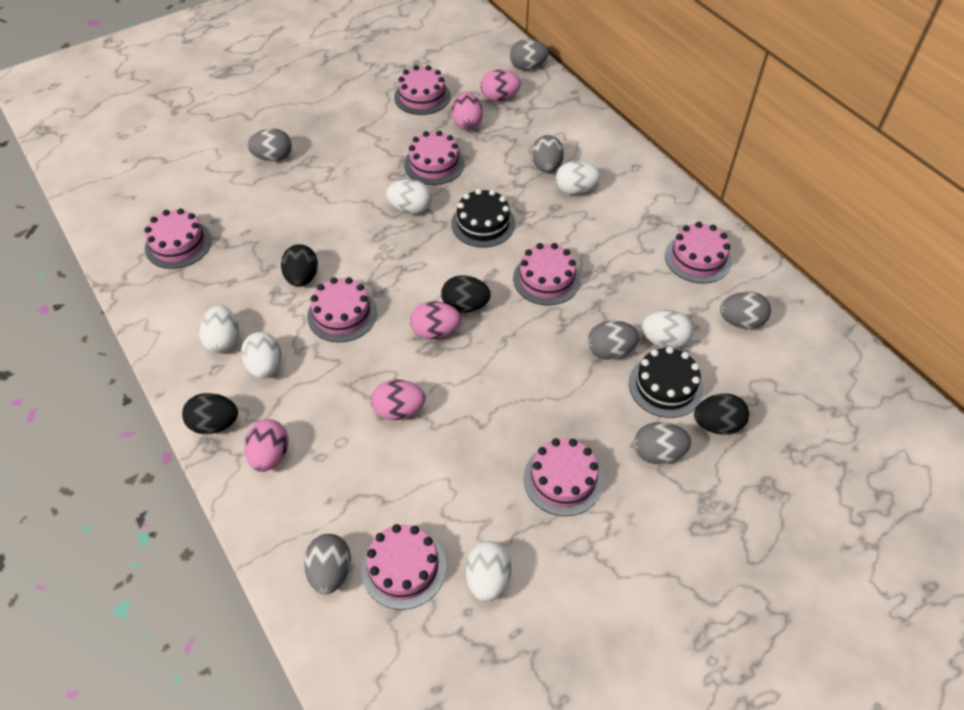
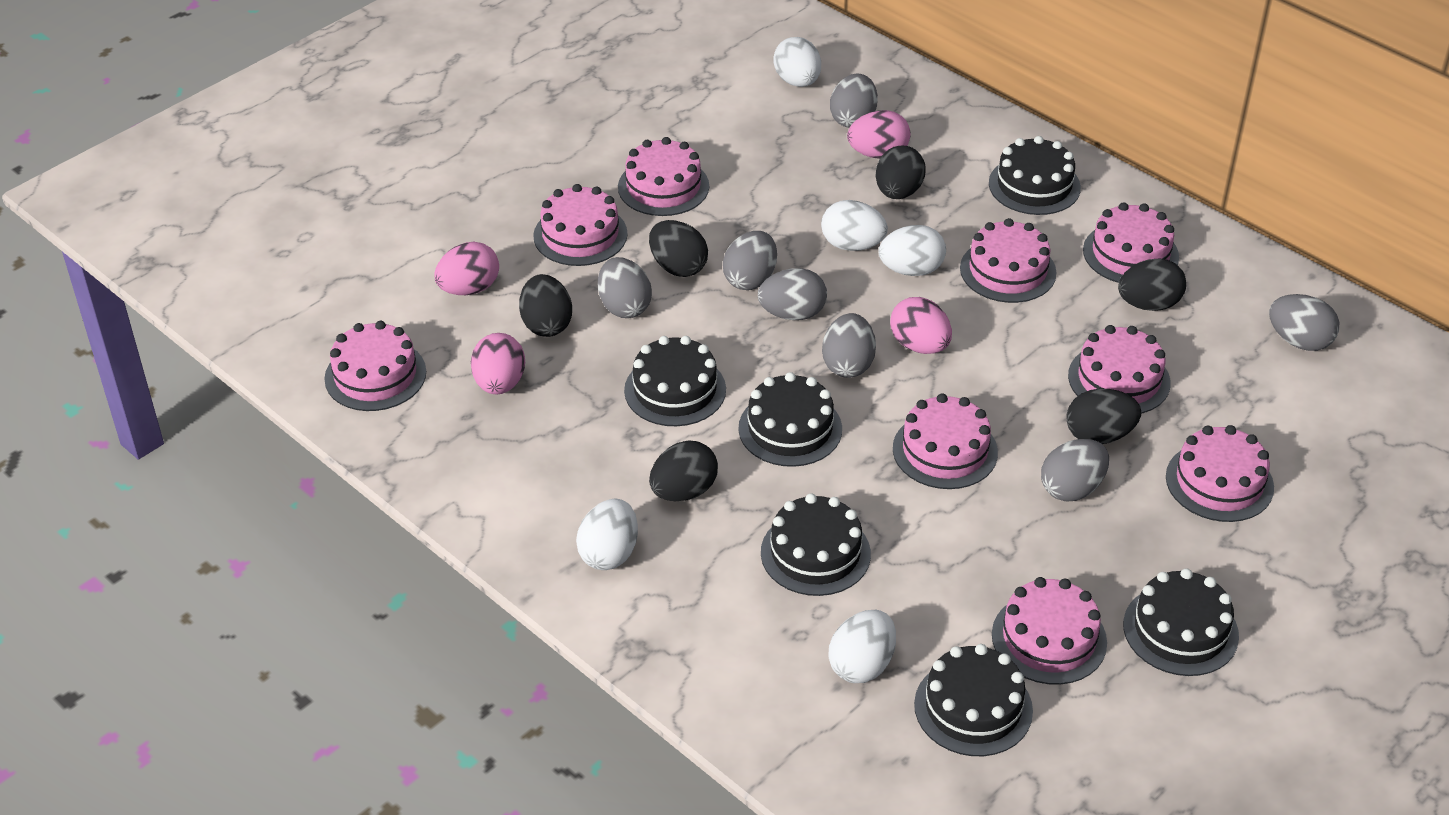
black cake: [451,189,515,247] [629,347,703,418] = 2 -> [624,336,726,426] [738,372,842,467] [761,493,871,596] [914,644,1033,756] [989,136,1081,215] [1123,568,1239,676] = 6
black egg: [182,393,238,434] [281,244,318,287] [441,275,491,313] [694,394,749,435] = 4 -> [519,274,572,337] [649,220,708,277] [649,441,718,501] [876,146,926,199] [1066,388,1141,444] [1118,259,1186,311] = 6
pink cake: [144,208,212,269] [307,277,377,342] [361,524,446,610] [394,65,451,115] [404,131,465,185] [513,243,581,306] [524,438,603,516] [665,222,732,284] = 8 -> [324,321,426,411] [533,184,628,266] [618,137,709,216] [893,394,998,489] [960,218,1057,303] [992,577,1107,685] [1068,325,1171,414] [1083,202,1179,283] [1166,425,1274,522] = 9
pink egg: [244,419,289,472] [371,380,425,420] [410,301,461,339] [452,92,483,130] [480,70,521,101] = 5 -> [435,242,499,295] [471,333,525,395] [847,110,911,159] [890,297,952,354] = 4
white egg: [199,305,239,353] [241,332,281,378] [386,179,431,214] [465,541,512,602] [556,161,600,195] [641,310,693,349] = 6 -> [576,499,638,570] [773,37,821,87] [821,200,888,251] [829,610,896,683] [879,225,946,276] = 5

